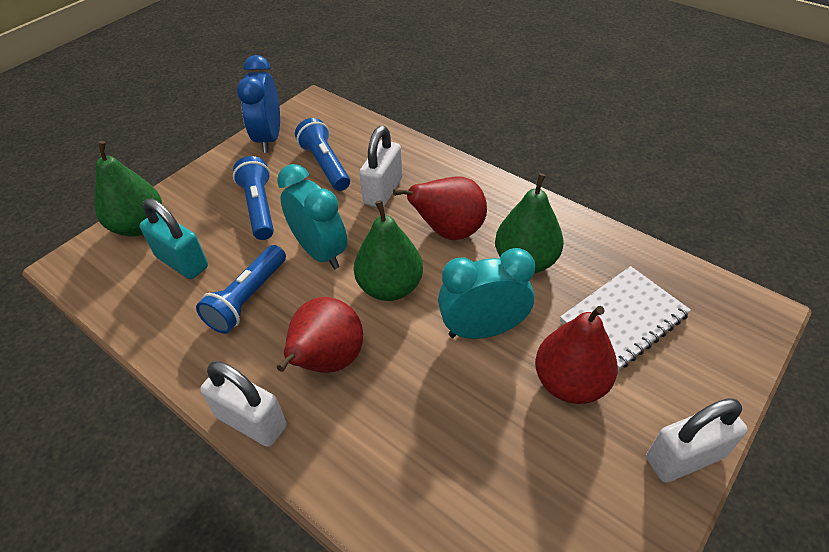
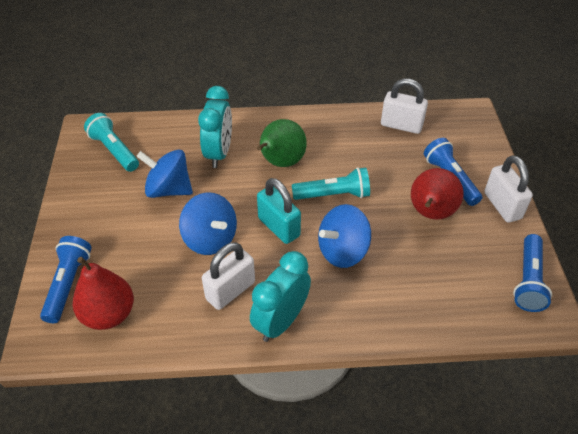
blue clock: [237,55,280,153] = 1 -> none = 0
blue spinning top: none = 0 -> [136,149,193,198] [179,192,237,255] [318,204,371,268] = 3
green pear: [95,141,162,237] [354,200,423,301] [495,173,564,273] = 3 -> [257,119,307,167] = 1
red pear: [277,297,363,373] [393,177,487,240] [535,306,618,404] = 3 -> [73,257,134,330] [411,168,463,220] = 2
turquoise flashlight: none = 0 -> [84,113,139,172] [292,167,370,200] = 2
white notebook: [560,266,691,370] = 1 -> none = 0

